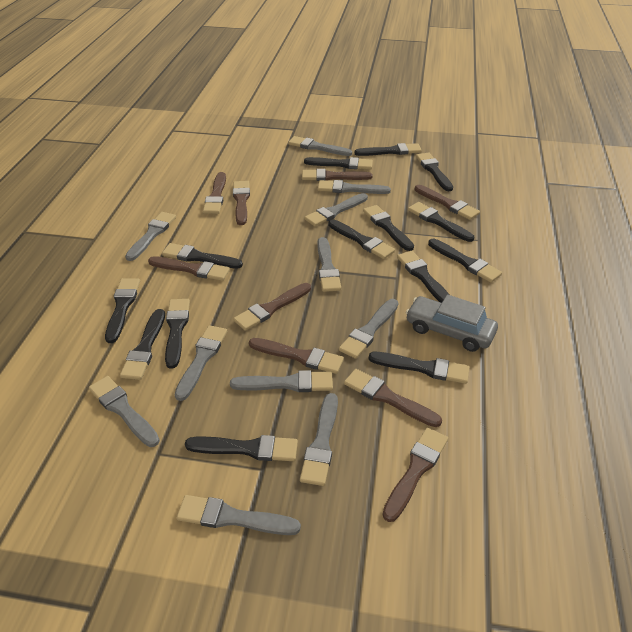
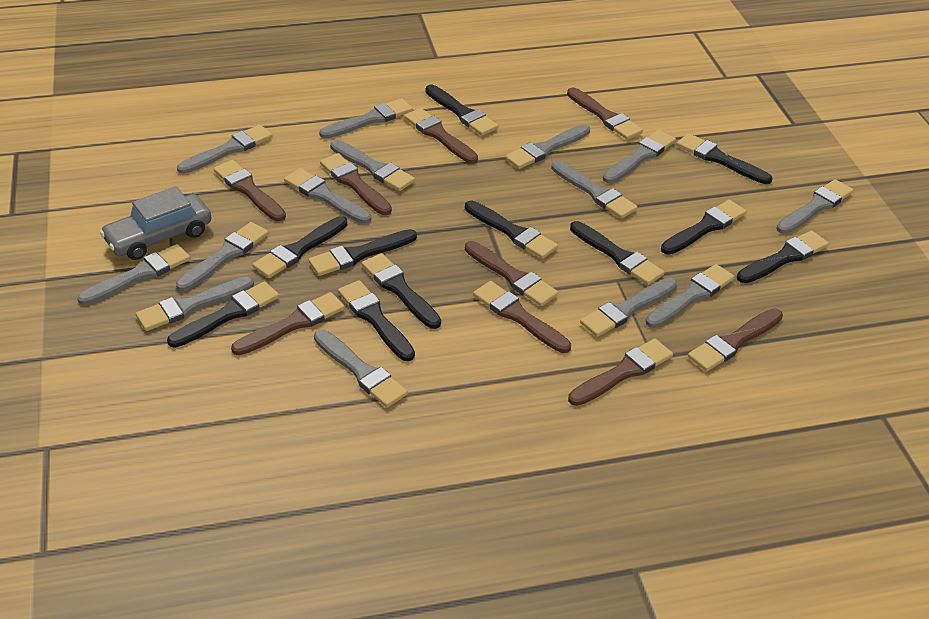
black brush: [105,278,140,343] [120,309,165,380] [162,243,243,268] [165,299,190,369] [185,435,298,461] [304,157,373,169] [328,219,395,259] [355,143,422,156] [363,205,414,251] [369,352,470,384] [397,251,449,303] [408,202,474,242] [416,153,453,191] [428,239,502,282] = 14 -> [167,281,279,348] [253,216,347,278] [309,229,417,276] [338,280,415,361] [362,253,441,329] [425,85,498,136] [465,201,558,259] [570,221,665,285] [661,200,746,255] [677,133,773,184] [737,230,829,283] = 11
grey brush: [89,376,160,447] [125,212,176,261] [174,325,227,401] [177,495,301,535] [230,370,333,392] [288,136,352,156] [300,393,338,486] [304,193,368,226] [317,237,341,292] [318,180,391,194] [339,299,399,359] = 11 -> [77,244,190,305] [136,277,254,331] [176,222,269,291] [177,125,273,174] [284,168,371,224] [314,330,408,408] [319,98,413,139] [330,140,415,191] [505,124,590,169] [551,160,638,219] [580,278,677,337] [603,130,676,183] [645,264,735,328] [776,179,853,234] = 14

